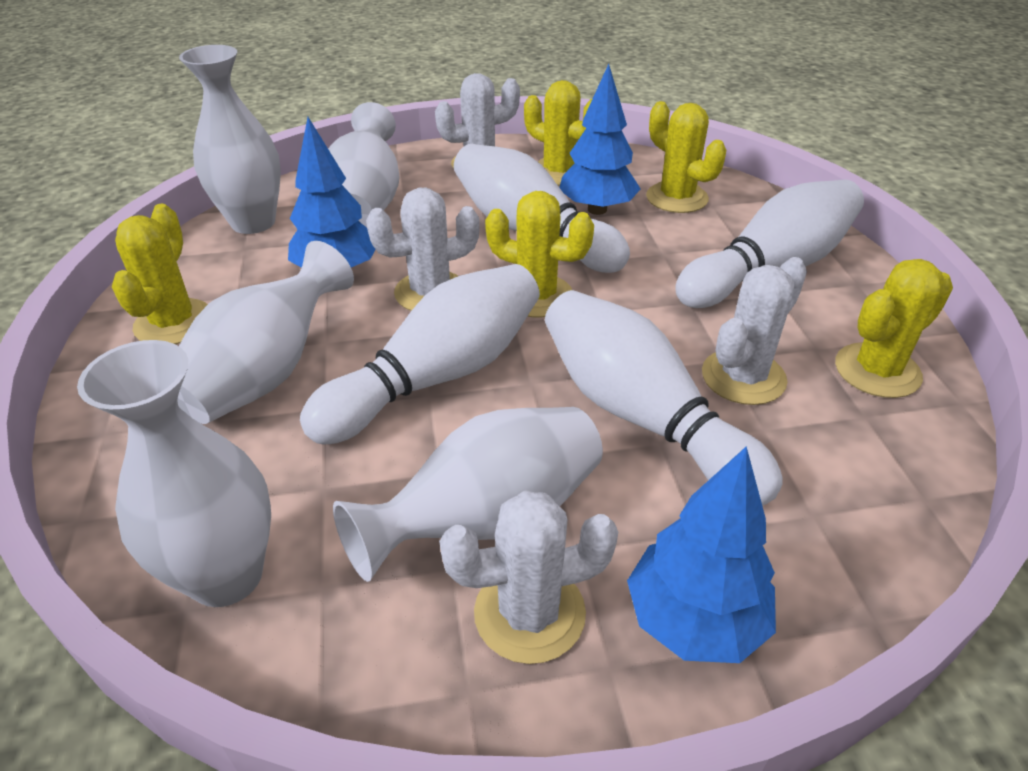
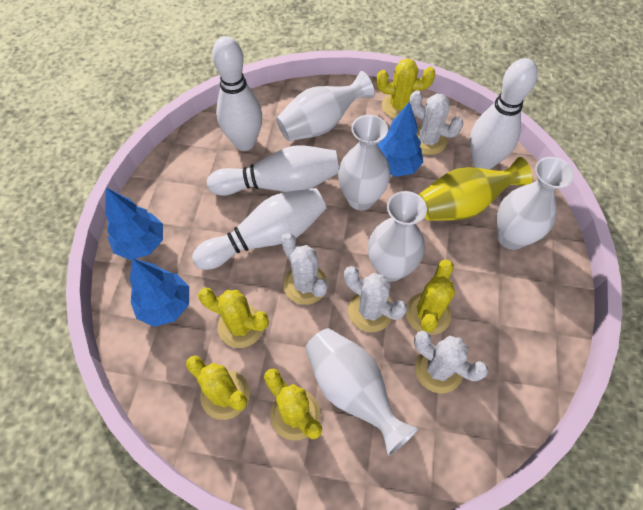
yellow vase: none = 0 -> [418,157,533,221] = 1

